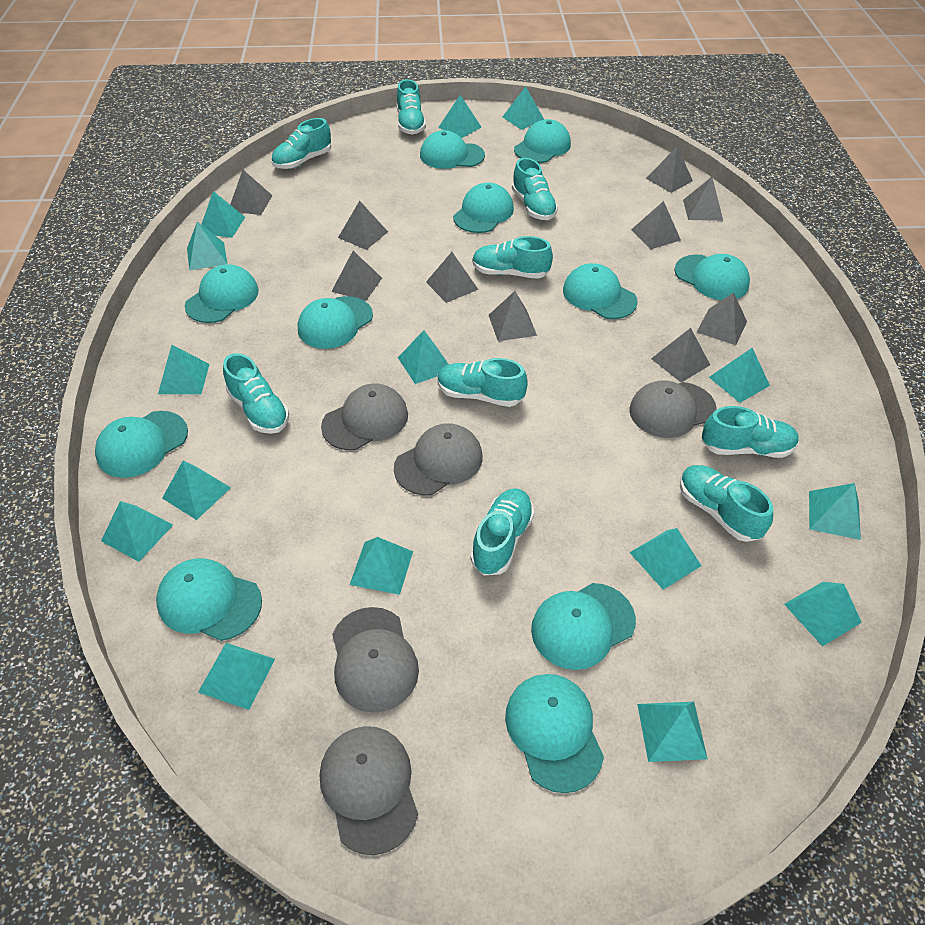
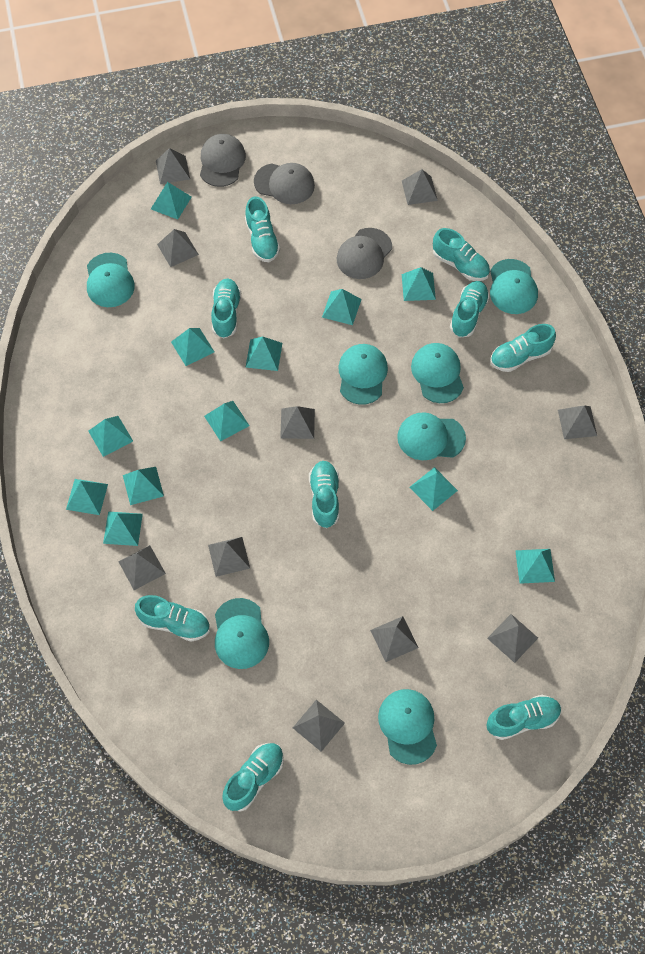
grey cap: [320,726,418,855] [321,383,408,450] [332,607,419,713] [394,423,483,495] [629,380,717,438] = 5 -> [200,134,246,187] [254,163,315,204] [337,228,392,279] = 3
turquoise cap: [95,411,188,478] [156,558,262,641] [185,264,259,323] [298,296,373,349] [420,130,485,169] [453,182,514,233] [505,674,604,793] [514,119,571,163] [531,583,636,670] [563,263,638,319] [674,254,750,300] = 11 -> [87,253,135,307] [215,598,269,669] [338,344,388,405] [378,689,437,765] [397,412,466,460] [411,343,464,403] [490,259,538,314] = 7
turquoise pyramid: [101,501,173,562] [158,345,210,394] [162,460,231,520] [187,222,227,270] [198,643,275,710] [201,191,245,238] [350,537,413,595] [398,330,449,384] [438,95,481,138] [503,86,544,130] [629,528,701,590] [637,702,708,762] [709,348,770,403] [784,582,862,647] [809,483,861,540] = 15 -> [66,479,108,515] [88,416,133,457] [103,511,143,546] [123,467,164,505] [151,182,192,220] [171,328,214,366] [204,401,250,441] [246,336,282,371] [322,289,362,325] [402,267,436,301] [410,467,458,511] [515,549,555,584] = 12

